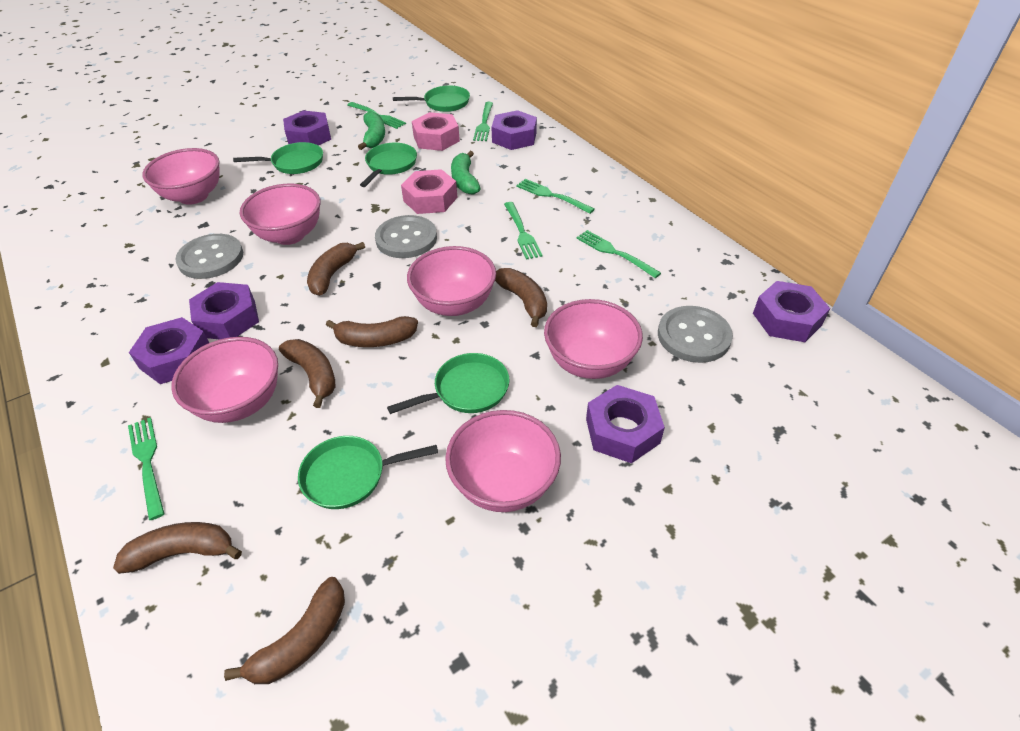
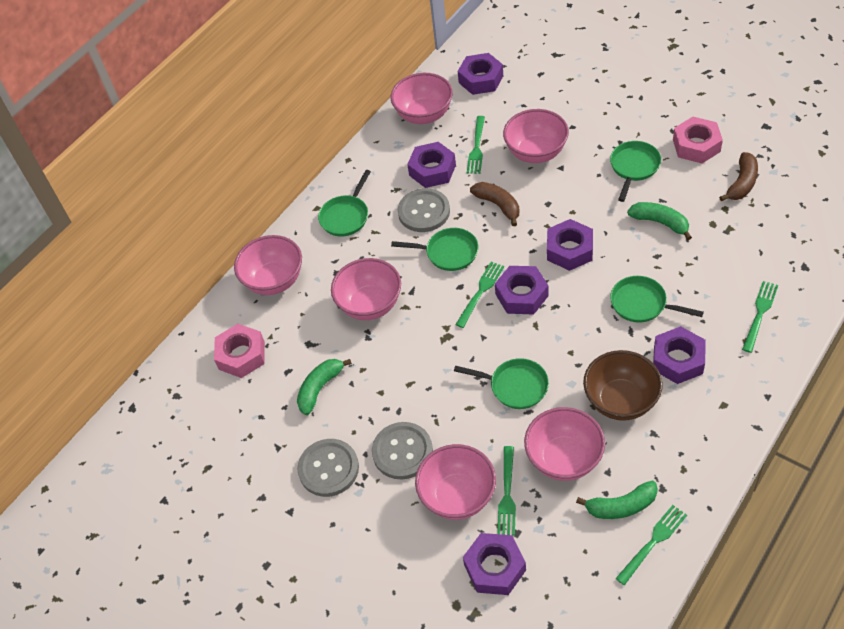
brown banana: [113,522,242,574] [224,577,345,684] [279,339,336,408] [307,242,365,296] [326,316,418,347] [495,268,547,327] = 6 -> [470,182,519,226] [719,152,758,201] = 2
brown bowl: none = 0 -> [583,350,663,421] = 1
green banana: [358,111,385,150] [451,151,481,194] = 2 -> [297,359,352,415] [576,480,658,519] [627,202,692,240] = 3
green fork: [128,417,165,520] [347,102,406,129] [473,102,493,141] [504,202,543,260] [516,179,595,214] [576,230,661,278] = 6 -> [455,261,504,328] [467,116,485,174] [497,446,516,536] [615,505,687,585] [742,281,778,353] = 5

